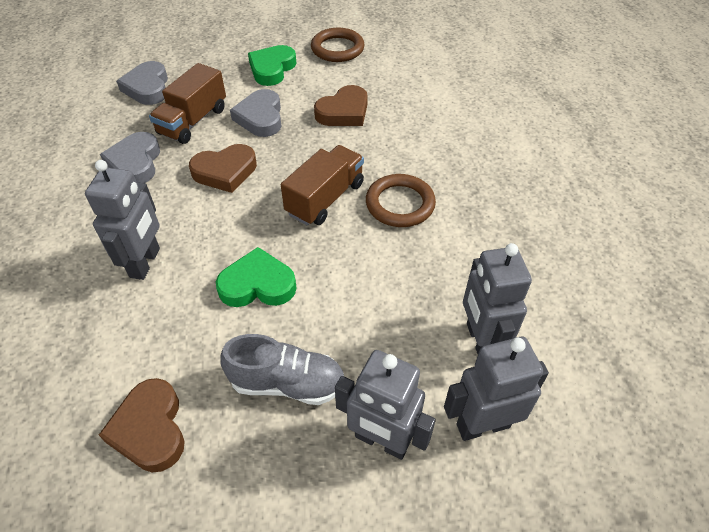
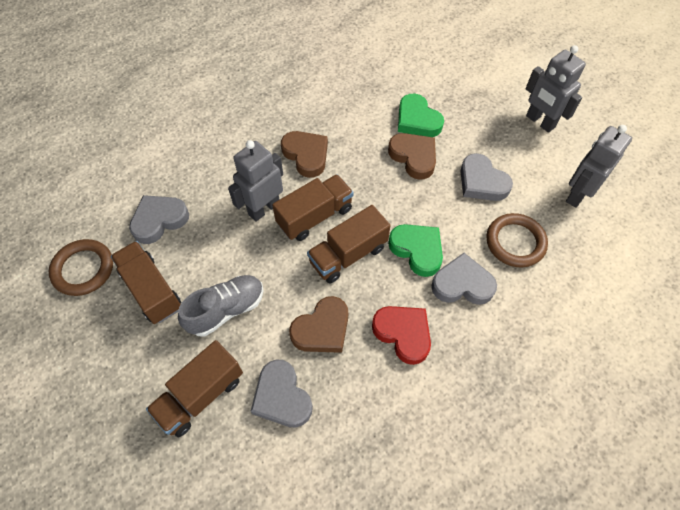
brown truck: [149,63,226,144] [281,145,364,225] = 2 -> [111,241,181,324] [146,340,243,437] [272,174,354,241] [307,205,391,283] = 4
grey heart: [100,132,160,183] [116,61,168,105] [230,89,281,137] = 3 -> [129,195,189,244] [251,360,313,428] [431,253,497,305] [460,153,513,201] = 4
grey robot: [85,160,160,280] [335,350,436,460] [444,337,549,441] [463,243,532,354] = 4 -> [228,140,283,222] [526,45,586,133] [566,125,632,208] = 3
red heart: none = 0 -> [372,306,431,365] = 1

